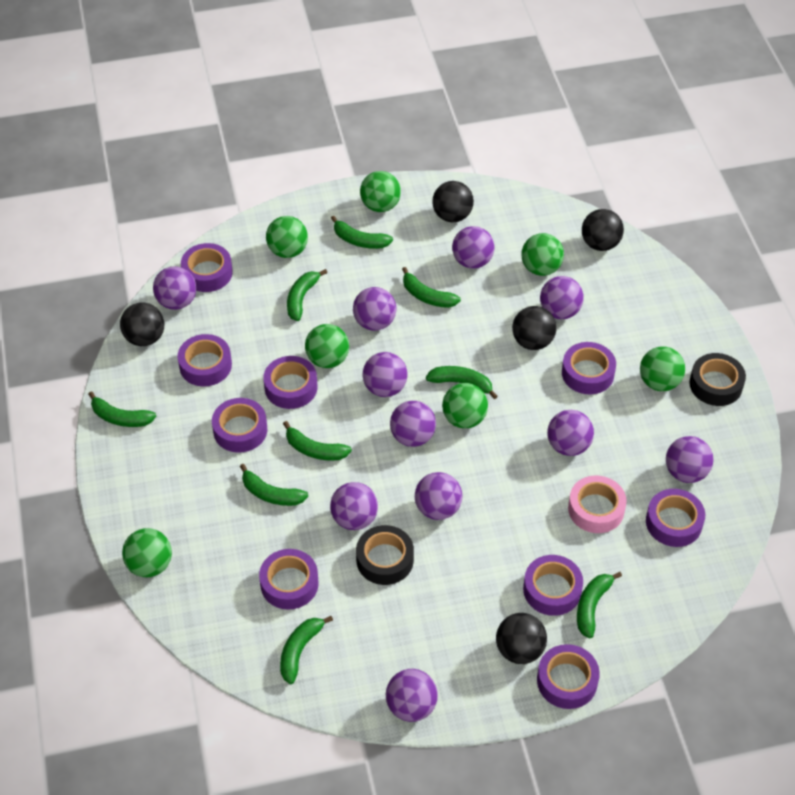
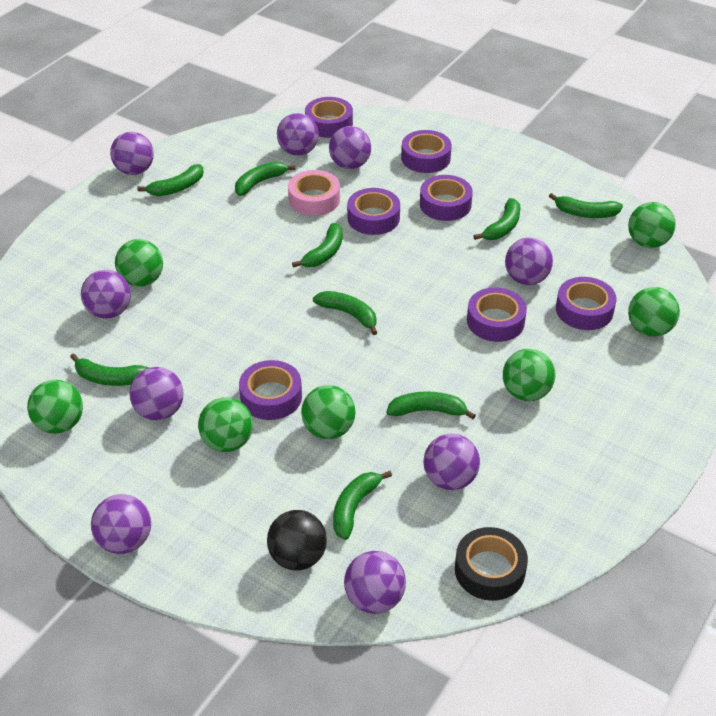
black ball: [120,302,164,346] [432,181,474,222] [496,613,547,664] [512,306,557,350] [582,209,624,251] = 5 -> [267,510,327,571] = 1
black tape: [356,525,414,585] [689,353,746,406] = 2 -> [455,527,528,601] = 1
purple ball: [153,266,196,310] [330,482,378,530] [353,287,396,331] [363,352,407,397] [386,669,438,722] [390,401,436,447] [415,472,462,520] [452,226,494,269] [540,276,584,319] [547,410,594,456] [666,436,714,483] = 11 -> [81,270,131,319] [91,494,151,554] [110,132,154,175] [129,367,184,420] [277,113,319,156] [329,126,371,169] [344,551,406,614] [423,434,480,490] [505,237,553,285] = 9
purple tape: [178,334,232,386] [181,243,233,292] [212,398,267,453] [259,549,319,610] [263,356,317,409] [523,555,583,616] [537,644,600,709] [562,342,616,394] [646,489,705,547] = 9 -> [239,360,302,420] [305,97,353,138] [347,188,400,235] [401,130,452,173] [420,175,473,221] [467,288,527,342] [556,277,617,330] = 7

